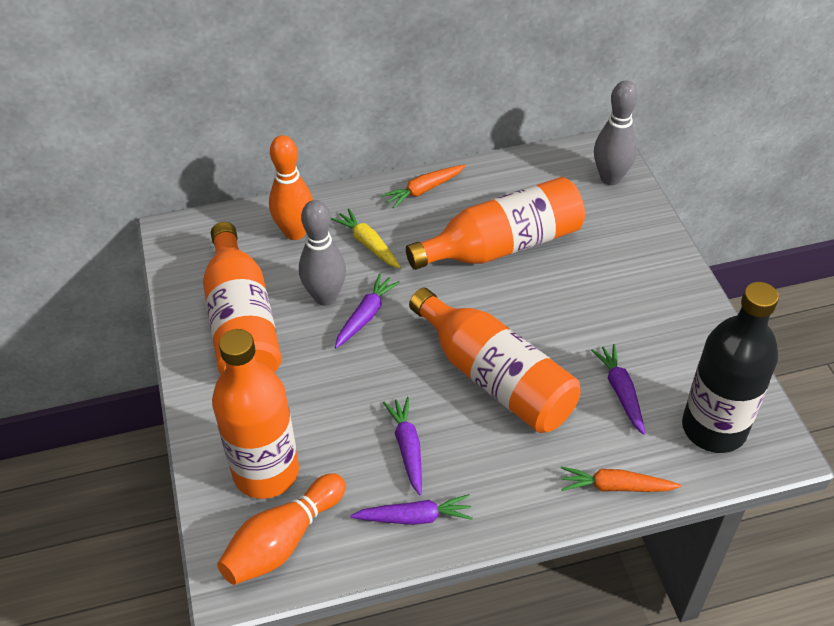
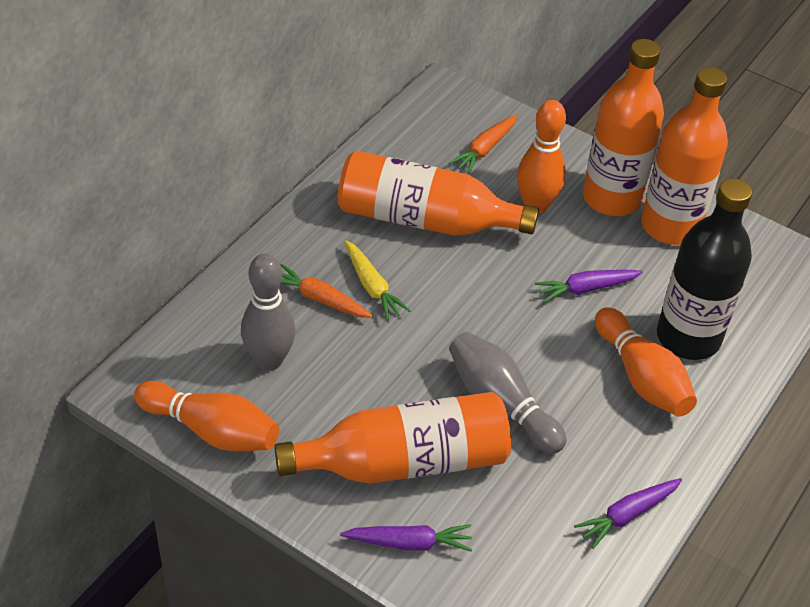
orange bowling pin: [217,473,346,585] [269,135,313,240] = 2 -> [134,381,279,451] [517,100,566,214] [595,307,697,417] = 3
purple carrot: [335,273,400,348] [350,494,473,525] [383,397,422,495] [591,344,645,435] = 4 -> [340,524,472,552] [535,270,643,302] [574,478,682,549] = 3

